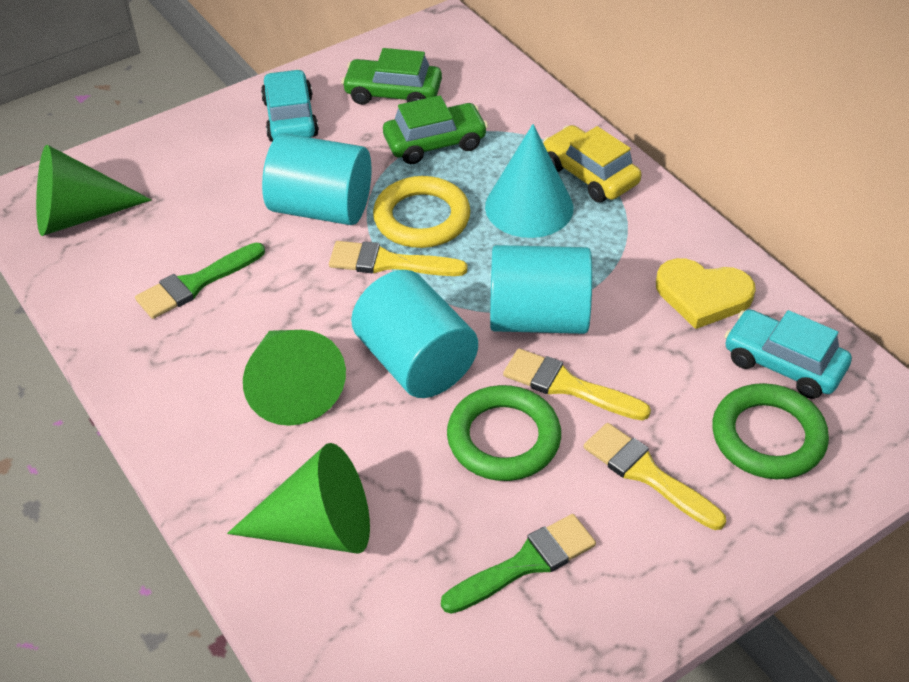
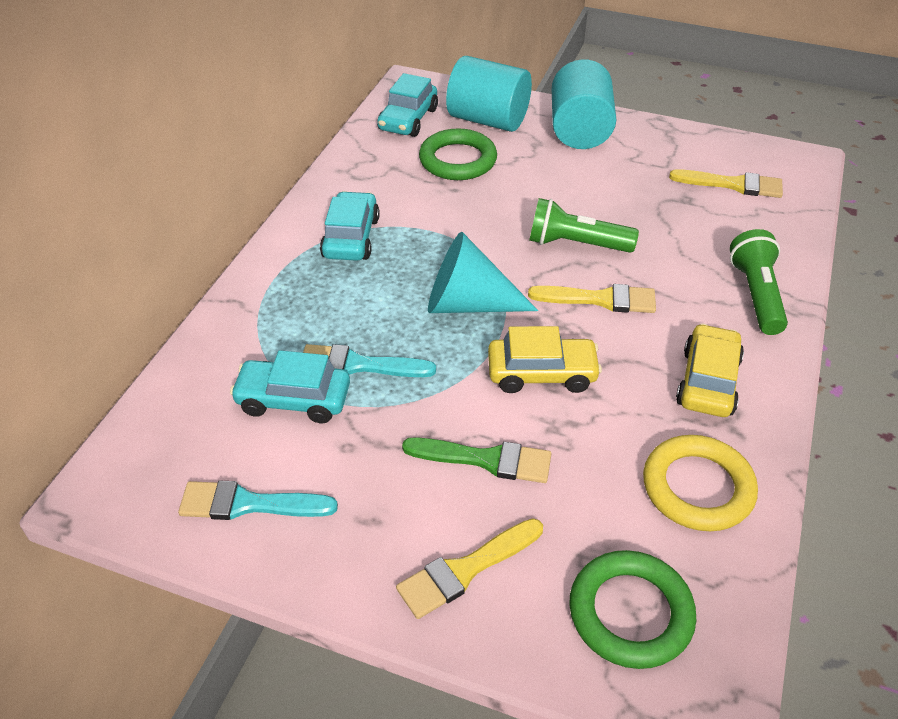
green brush: [135,243,265,319] [441,514,596,614] = 2 -> [402,437,551,483] = 1
green car: [342,48,442,105] [383,95,488,164] = 2 -> none = 0
green cone: [36,145,152,236] [227,443,370,554] [243,330,346,426] = 3 -> none = 0
green flashlight: none = 0 -> [529,198,639,253] [730,229,788,335] = 2
turquoise brush: none = 0 -> [178,481,338,520] [303,344,436,377] = 2
turquoise car: [261,69,319,142] [724,309,852,399] = 2 -> [230,350,350,423] [320,191,380,261] [377,73,438,137] = 3
turquoise cylinder: [262,134,371,225] [351,270,478,398] [490,245,592,334] = 3 -> [446,56,532,132] [552,59,616,149] = 2
yellow car: [543,125,641,202] = 1 -> [488,326,602,393] [676,323,744,417] = 2
yellow heart: [656,258,756,329] = 1 -> none = 0

